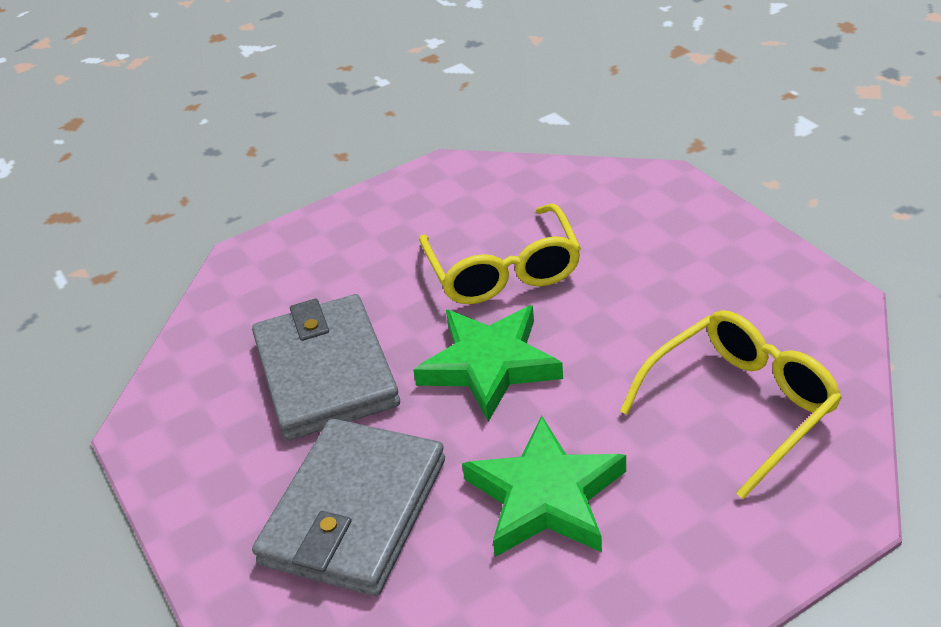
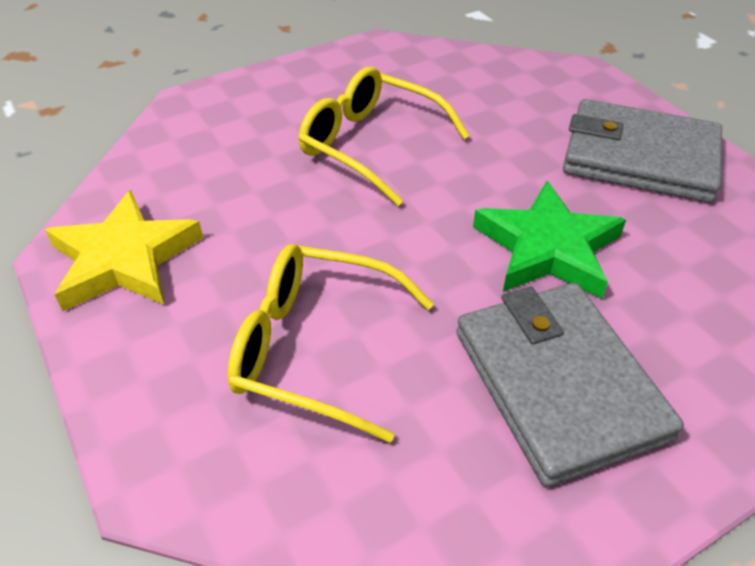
green star: [413,305,563,422] [462,416,626,557] = 2 -> [473,181,626,299] = 1
yellow star: none = 0 -> [45,190,203,311] = 1

